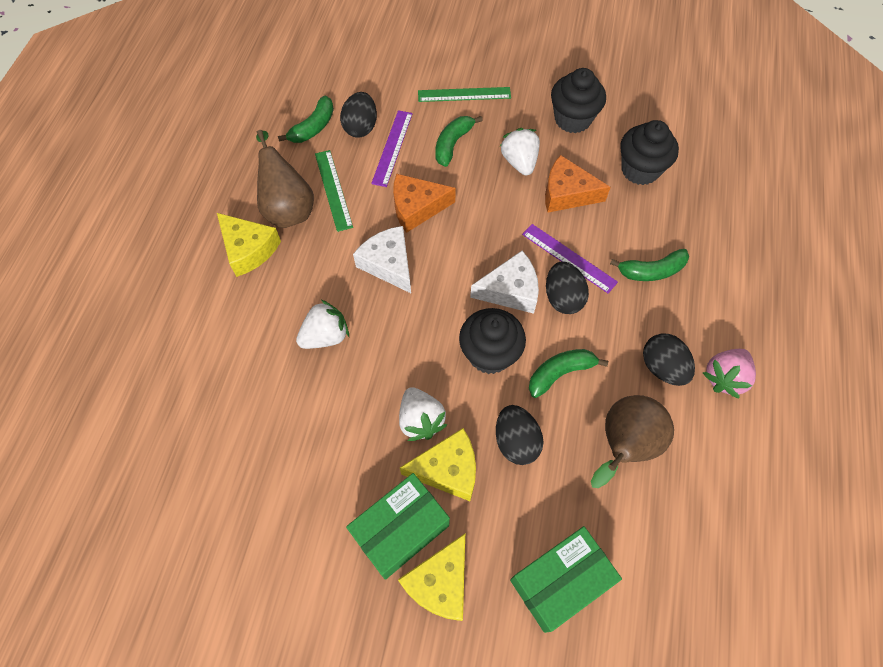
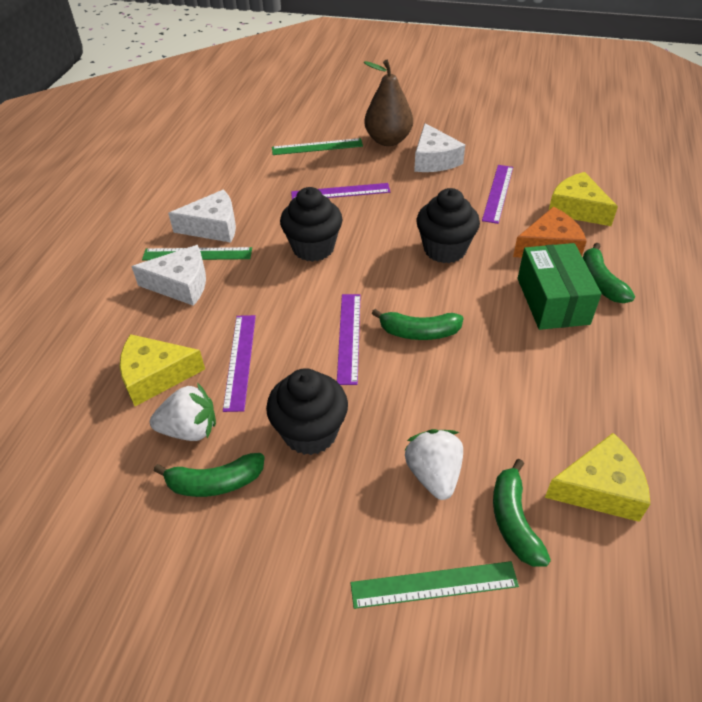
black egg: [340,92,377,138] [496,405,544,465] [546,262,589,314] [643,333,695,386] = 4 -> none = 0
brown pear: [256,130,314,228] [591,395,674,488] = 2 -> [364,60,413,146] = 1
green box: [346,473,450,580] [510,526,622,633] = 2 -> [517,243,602,330] = 1
green ruler: [315,150,353,232] [418,87,511,102] = 2 -> [142,247,252,260] [272,138,363,155] [351,561,519,609] = 3
orange cheese: [393,174,456,233] [545,155,611,213] = 2 -> [513,207,586,258] = 1
pink strawberry: [703,349,756,399] = 1 -> none = 0
purple ruler: [371,110,413,187] [522,224,618,293] = 2 -> [223,315,256,412] [291,183,390,200] [337,294,361,385] [482,165,513,224] = 4
white cheese: [353,226,411,293] [470,251,539,314] = 2 -> [131,245,206,306] [168,190,236,243] [414,123,465,172] = 3
white strawberry: [296,300,349,349] [399,387,447,441] [500,128,540,175] = 3 -> [150,383,216,441] [404,429,463,500] = 2

